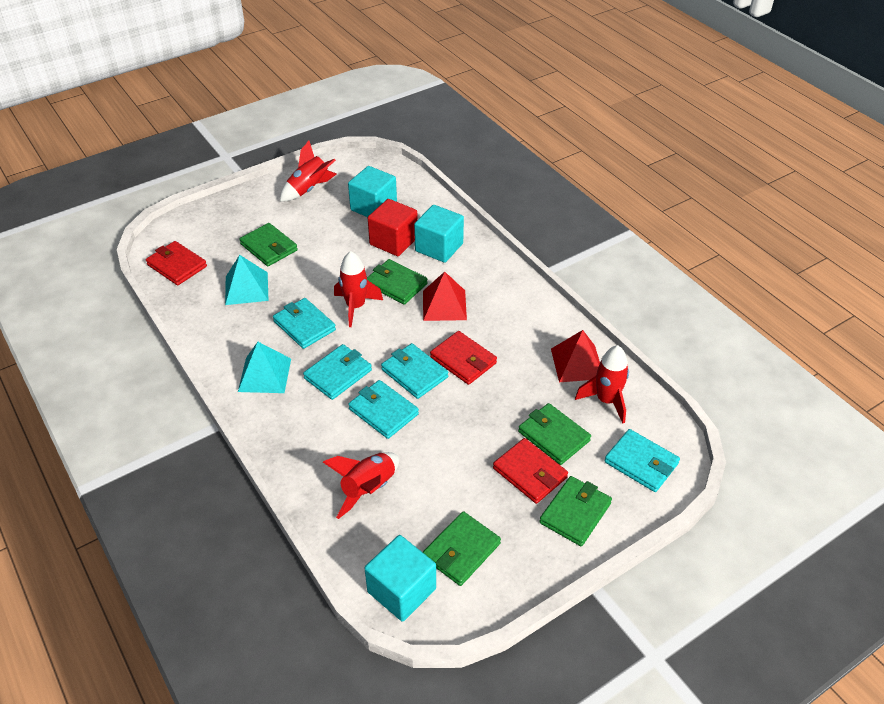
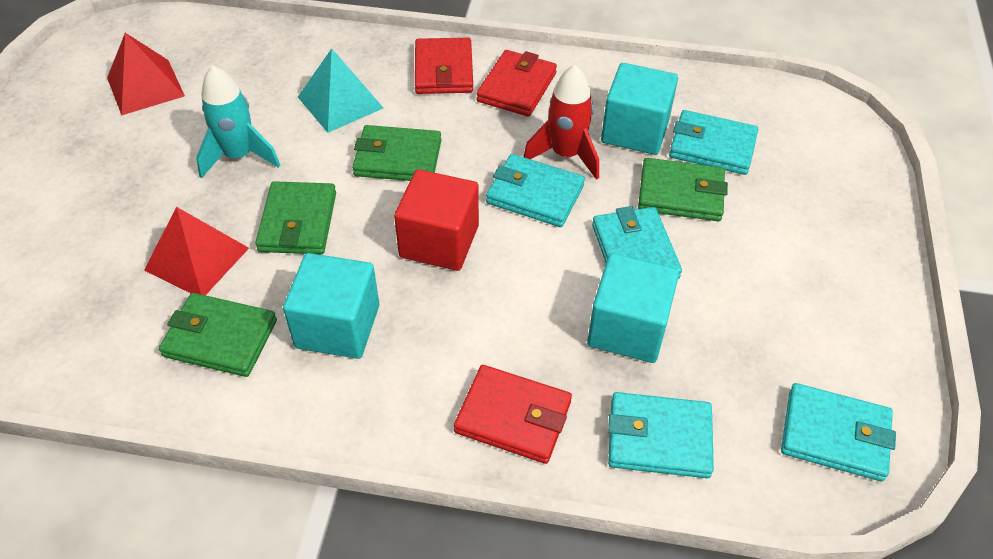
green wallet: [239,223,298,266] [367,259,428,305] [423,511,501,586] [518,403,591,465] [539,476,612,546] = 5 -> [159,293,277,377] [255,181,336,254] [352,125,441,181] [638,158,728,221] = 4
red rocket: [280,141,336,201] [323,452,399,519] [334,251,383,327] [575,345,629,424] = 4 -> [524,65,599,180] = 1
turquoise pyramid: [225,255,268,305] [238,342,291,393] = 2 -> [298,48,383,133] = 1
turquoise rocket: none = 0 -> [196,65,280,179] = 1

